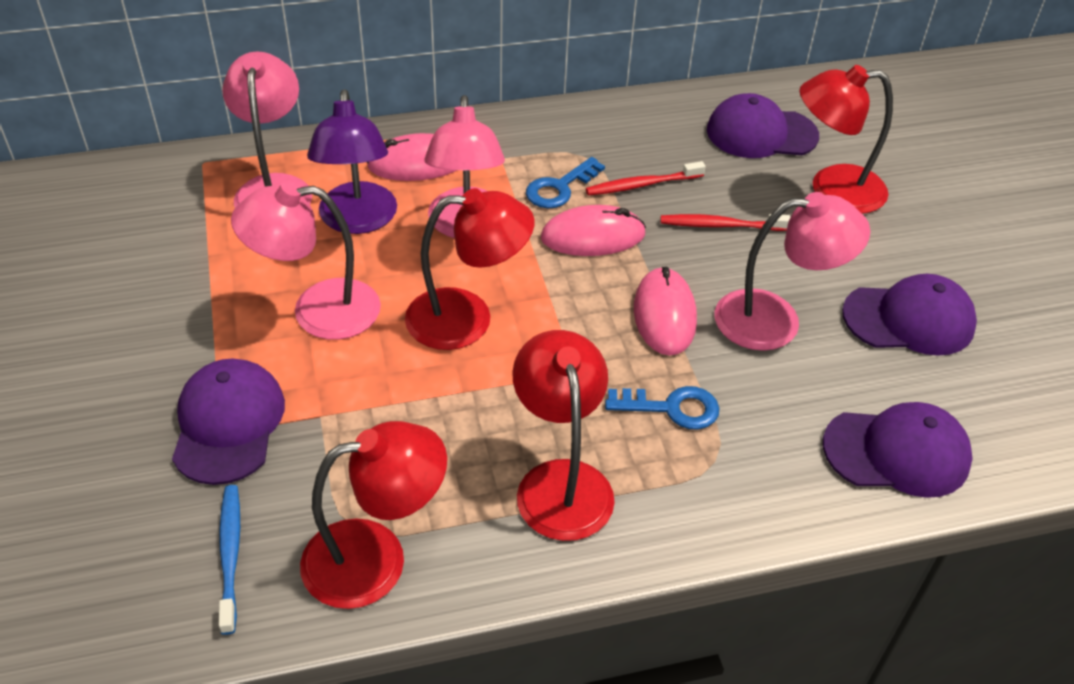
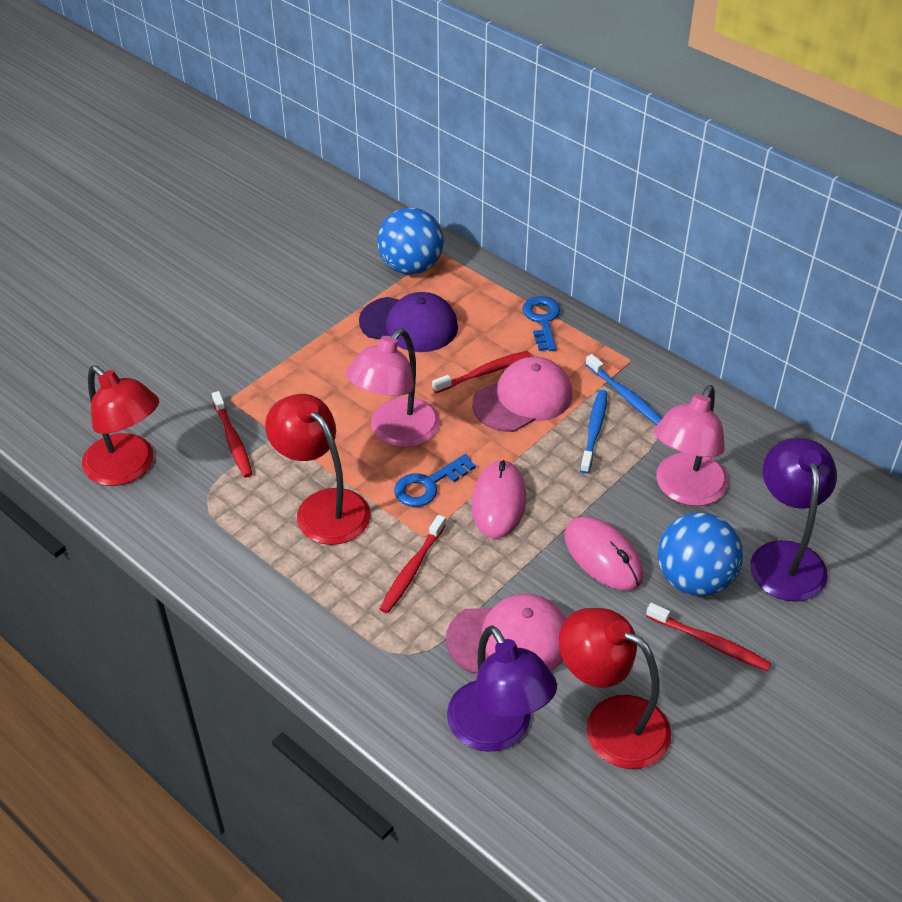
blue ball: none = 0 -> [377,207,444,275] [658,512,743,596] = 2
blue toothbrush: [219,485,240,635] = 1 -> [580,390,608,474] [585,354,662,425] = 2
pink cap: none = 0 -> [446,594,566,674] [472,357,572,432] = 2
pink lamp: [222,51,312,208] [231,181,381,340] [424,95,505,238] [715,192,871,351] = 4 -> [346,328,440,447] [654,385,728,506] = 2
pink mouse: [367,133,456,181] [541,205,646,256] [634,267,697,355] = 3 -> [471,460,526,539] [564,517,644,590] = 2
purple cap: [172,359,285,485] [707,93,819,158] [823,402,973,498] [842,274,977,356] = 4 -> [359,292,458,352] = 1
purple lamp: [307,89,397,234] = 1 -> [447,625,557,752] [750,438,837,602] = 2
red lamp: [300,421,447,609] [405,188,535,350] [512,330,615,541] [799,65,893,214] = 4 -> [82,366,159,486] [265,394,371,545] [559,608,671,769] = 3
red toothbrush: [586,161,706,196] [661,214,790,231] = 2 -> [212,391,252,477] [380,515,446,613] [432,351,531,393] [646,603,771,671] = 4

